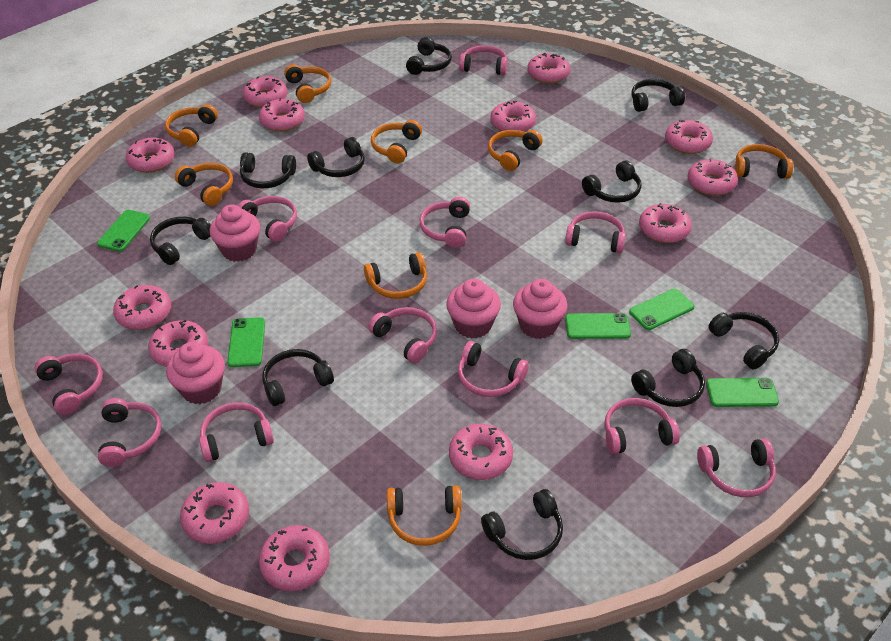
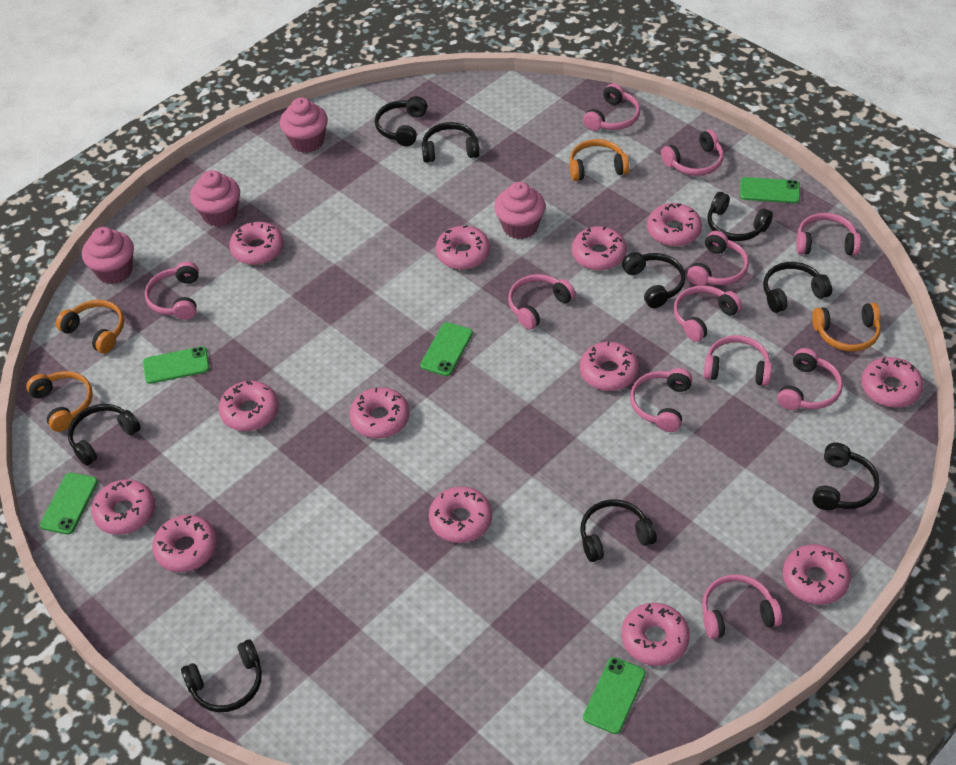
black headphones: [150,217,211,265] [240,152,296,188] [262,349,334,406] [307,137,365,177] [406,37,452,75] [481,489,563,560] [582,160,641,203] [631,349,705,407] [632,79,685,112] [708,312,779,370] = 10 -> [68,404,141,466] [181,639,262,712] [375,96,427,147] [422,122,480,163] [580,499,657,562] [622,252,685,308] [707,192,773,241] [763,262,832,313] [812,443,880,511] = 9
orange headphones: [165,104,218,147] [175,163,233,206] [284,64,331,103] [364,252,427,299] [371,120,422,163] [387,485,462,546] [488,130,543,171] [735,144,793,179] = 8 -> [26,371,93,432] [56,300,124,354] [570,139,629,181] [812,303,881,352] = 4

